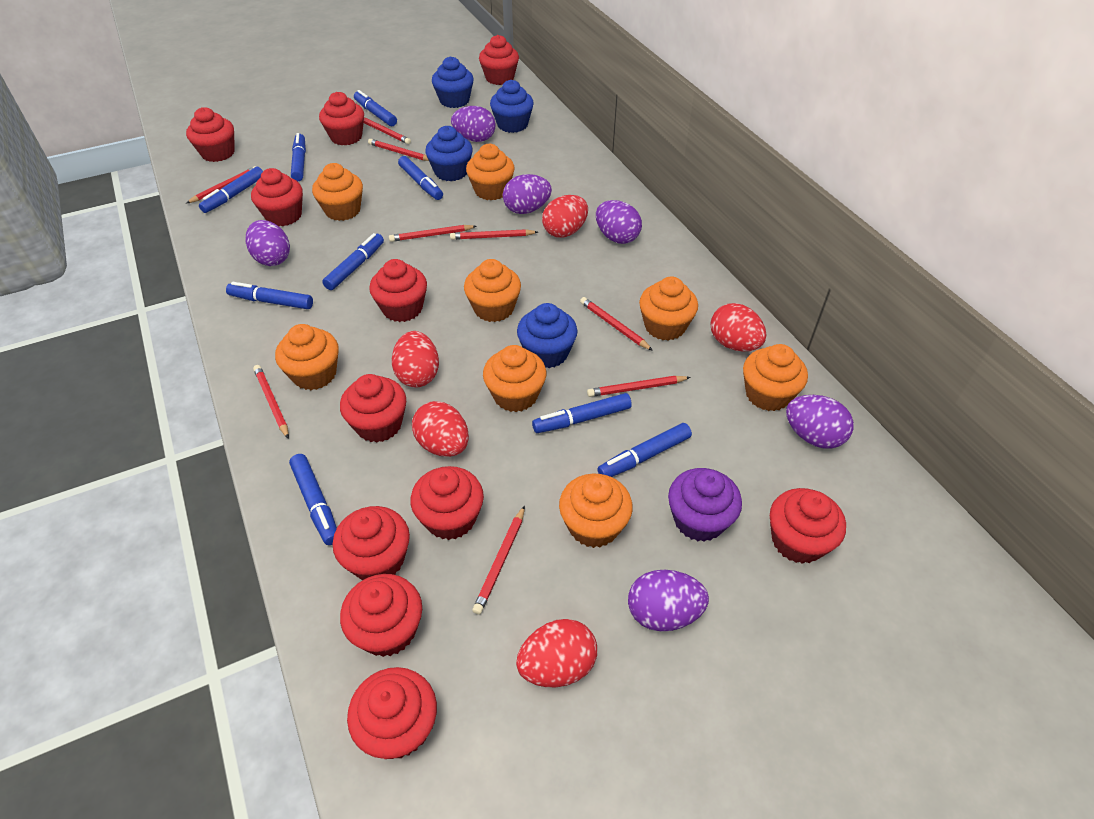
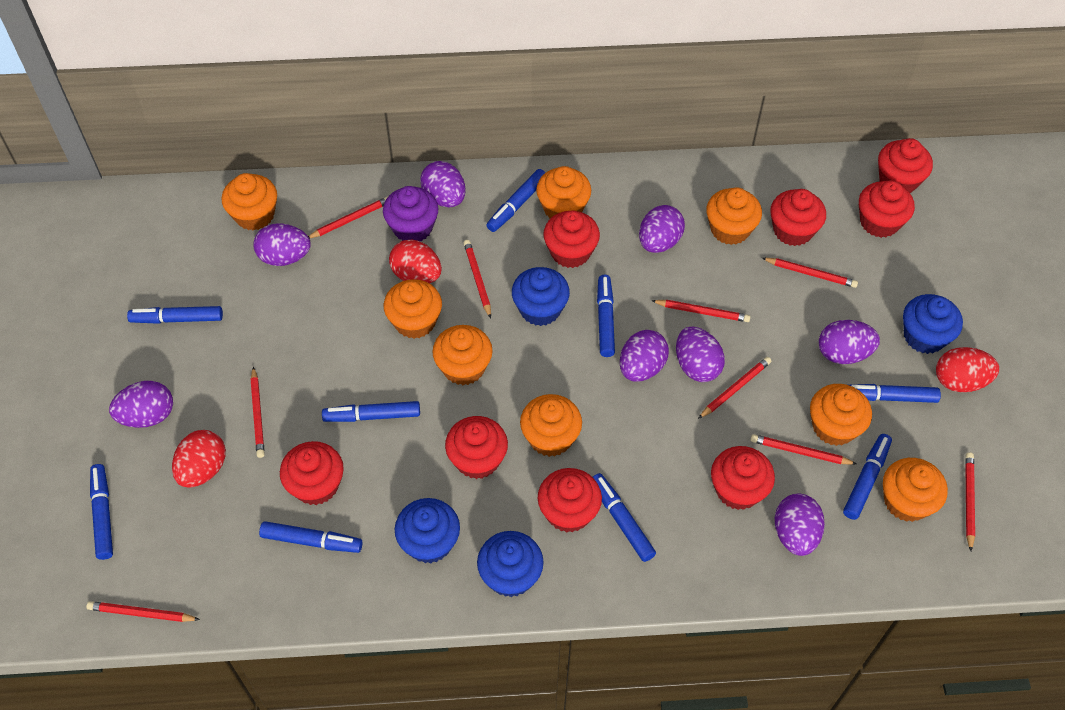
purple egg: [246,220,290,266] [451,106,496,142] [503,174,552,214] [596,200,642,244] [628,570,709,632] [786,395,854,449] = 6 -> [109,381,173,428] [253,223,311,266] [420,161,465,207] [620,330,669,382] [639,205,685,253] [676,327,725,382] [775,494,825,556] [819,320,880,364] = 8
red cupcake: [186,107,235,162] [251,168,303,226] [319,92,364,146] [333,506,410,580] [340,374,406,443] [340,574,422,657] [347,667,437,759] [369,259,427,322] [411,466,484,540] [479,35,519,85] [770,488,846,564] = 11 -> [280,441,344,505] [445,416,508,479] [538,468,602,533] [543,210,600,268] [711,446,775,510] [770,189,826,246] [859,180,915,238] [878,138,933,193] = 8
red egg: [392,331,439,388] [412,401,469,457] [516,619,597,687] [542,195,588,238] [711,303,766,352] = 5 -> [172,430,226,488] [389,240,442,283] [936,347,999,392] = 3

